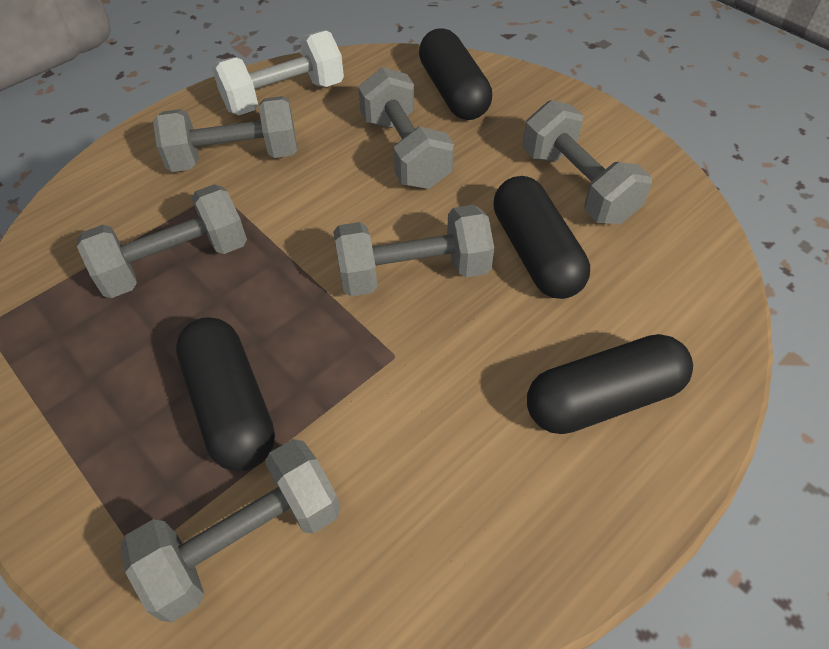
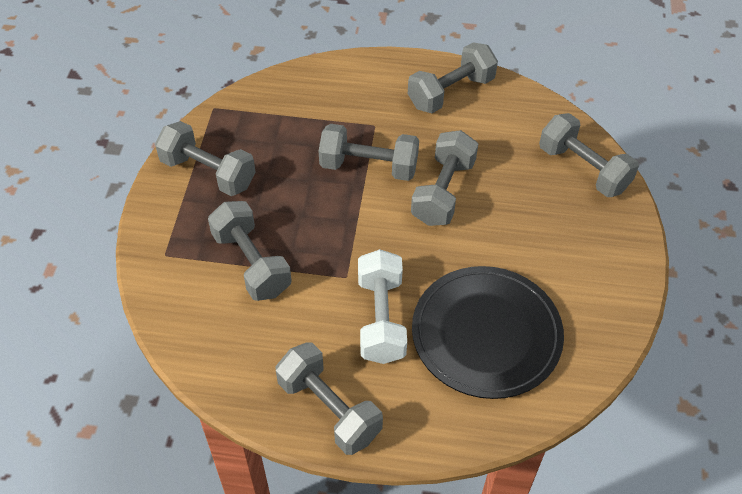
black capsule: [176,317,275,471] [419,28,492,120] [493,176,590,299] [527,334,693,434] = 4 -> none = 0
black plate: none = 0 -> [412,266,564,399] = 1
grey dumbbell: [77,184,247,298] [120,439,341,622] [153,96,297,172] [333,205,494,296] [358,67,454,189] [523,100,652,224] = 6 -> [155,121,256,196] [208,201,292,301] [276,342,383,455] [319,124,419,181] [408,42,498,113] [411,130,478,226] [539,113,639,197] = 7

